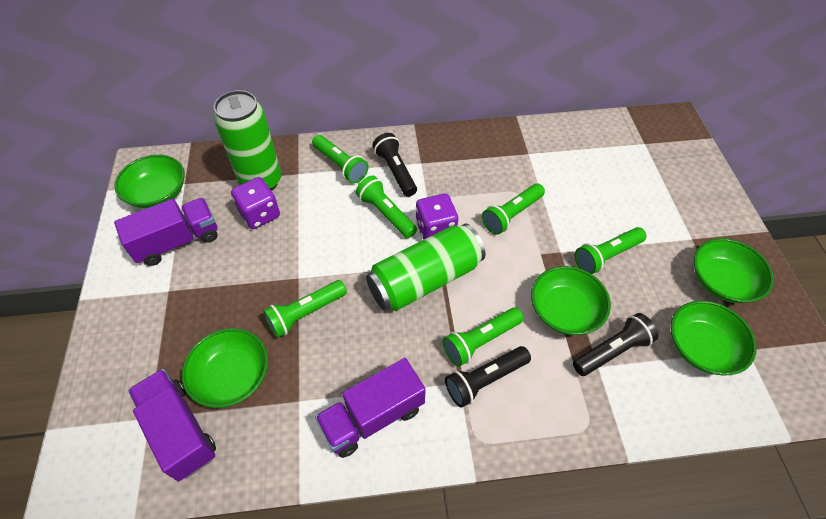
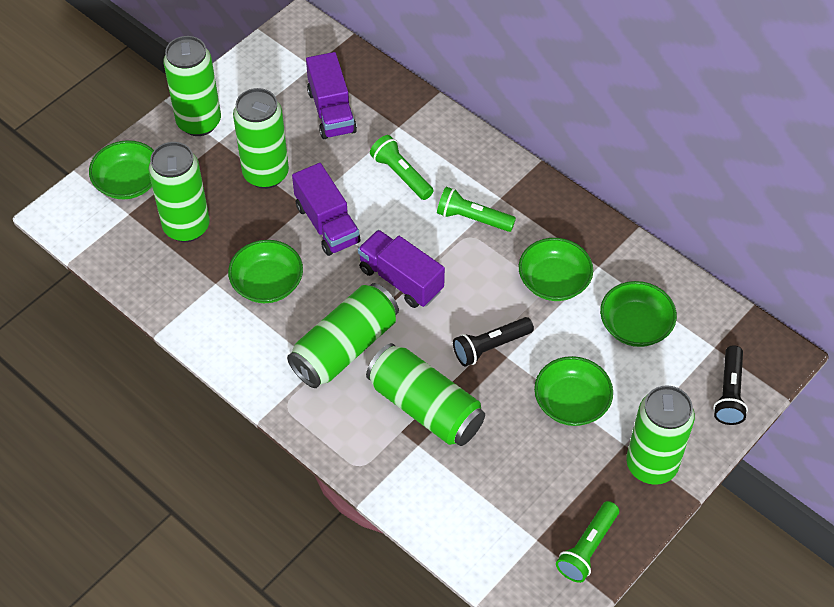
black flashlight: [373,133,417,197] [445,346,531,408] [573,313,658,376] = 3 -> [453,317,534,366] [713,345,748,425] = 2
green can: [214,90,281,191] [366,224,486,311] = 2 -> [148,142,210,242] [163,36,221,136] [233,88,289,189] [287,283,399,388] [366,343,485,446] [626,385,695,485] = 6
green flashlight: [263,280,347,338] [312,135,368,183] [356,175,417,238] [443,307,524,367] [482,183,545,235] [575,227,646,274] = 6 -> [370,135,434,200] [437,187,516,232] [556,501,619,583] = 3
purple dice: [231,177,280,229] [416,193,458,240] = 2 -> none = 0

